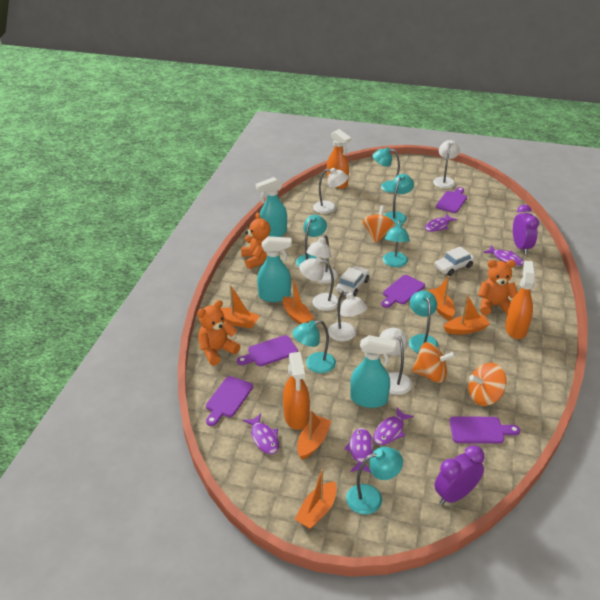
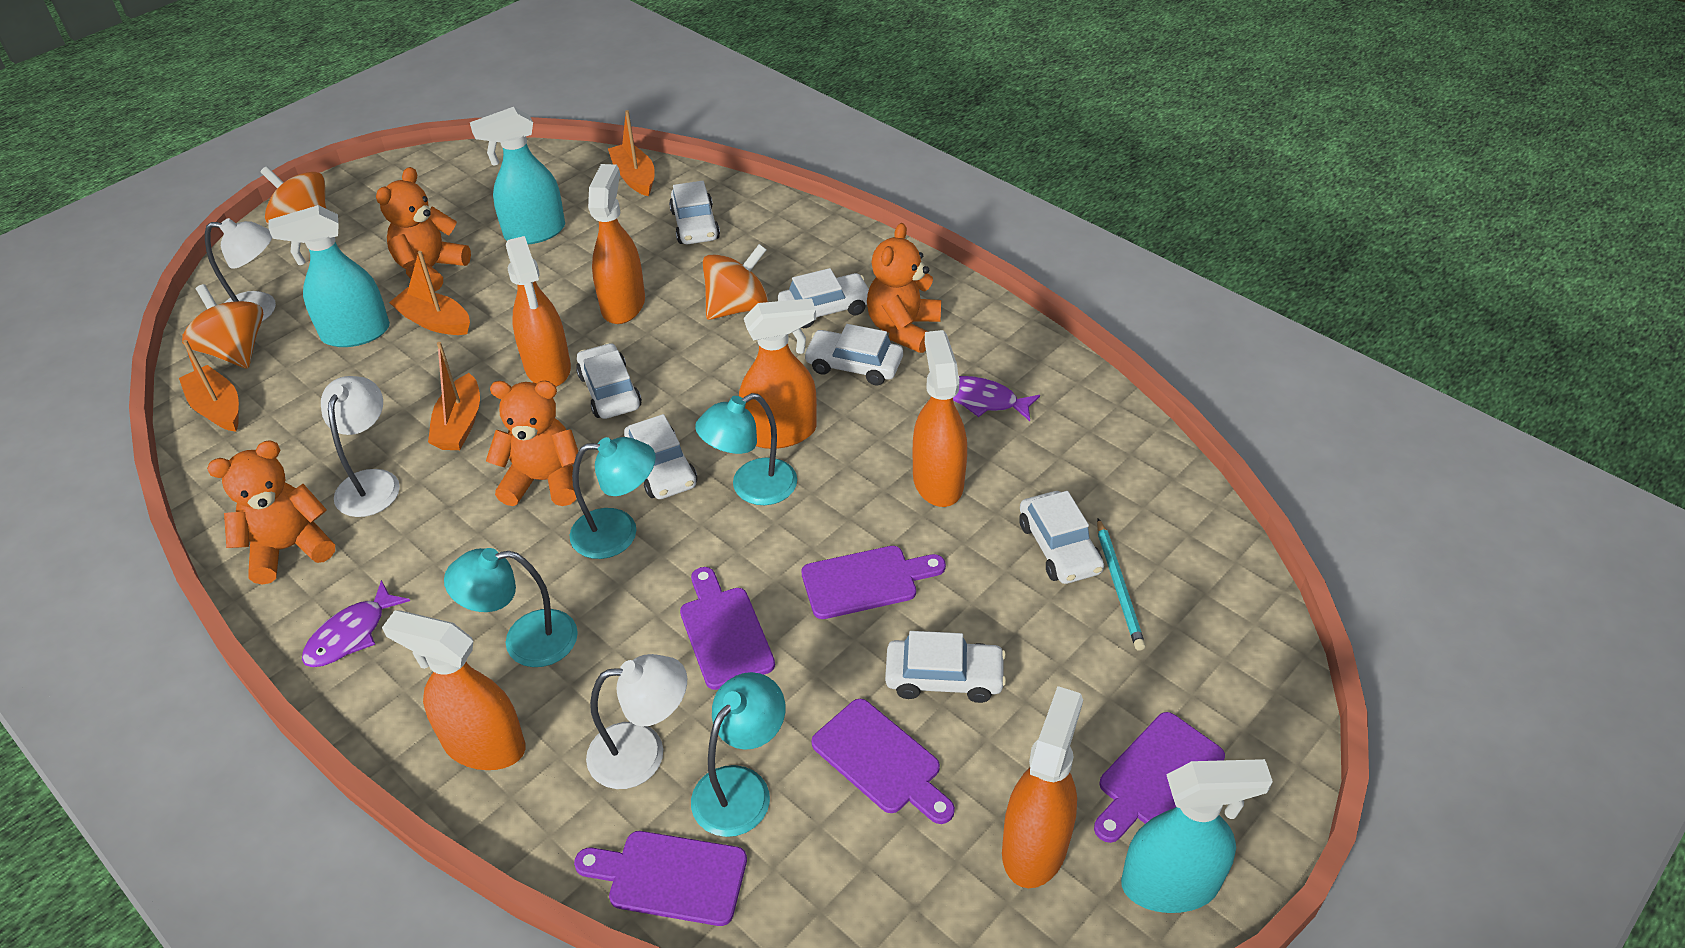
orange boat: [220,285,260,329] [283,278,314,325] [295,469,337,529] [297,410,331,460] [427,276,455,321] [443,295,490,335] = 6 -> [179,340,239,432] [389,251,470,335] [428,342,480,450] [608,110,655,196] = 4
orange spray bottle: [283,352,310,430] [327,129,351,189] [505,260,536,339] = 3 -> [382,610,526,770] [506,236,571,387] [588,164,645,324] [739,298,817,449] [913,330,967,507] [1002,686,1083,888] = 6
orange teddy bear: [197,300,240,366] [241,212,271,269] [478,260,518,315] = 3 -> [207,440,335,585] [376,167,471,291] [486,381,578,506] [867,223,941,353] = 4
purple clock: [434,445,485,505] [513,205,539,255] = 2 -> none = 0
purple fish: [243,414,279,454] [344,428,373,473] [373,408,414,445] [425,214,458,232] [483,245,524,266] = 5 -> [302,580,410,667] [953,376,1040,421] = 2
turquoise lamp: [292,320,336,373] [296,215,327,267] [346,447,403,515] [372,147,400,193] [383,220,410,267] [384,174,414,224] [409,290,438,353] = 7 -> [444,548,578,667] [570,437,656,559] [691,672,785,837] [695,393,797,505] = 4
turquoise pencil: none = 0 -> [1097,518,1145,651] = 1
white car: [336,266,370,297] [434,246,475,276] = 2 -> [576,343,642,419] [624,414,697,499] [669,181,720,244] [778,268,869,328] [804,324,903,385] [885,631,1006,703] [1019,491,1104,584] = 7
white lamp: [299,257,339,311] [306,235,338,283] [313,168,348,214] [328,290,367,341] [379,328,412,395] [433,140,460,188] = 6 -> [205,218,276,321] [321,376,400,517] [586,654,687,789] = 3

